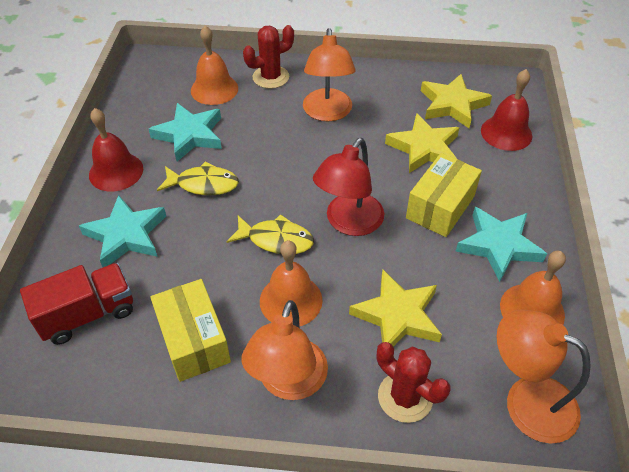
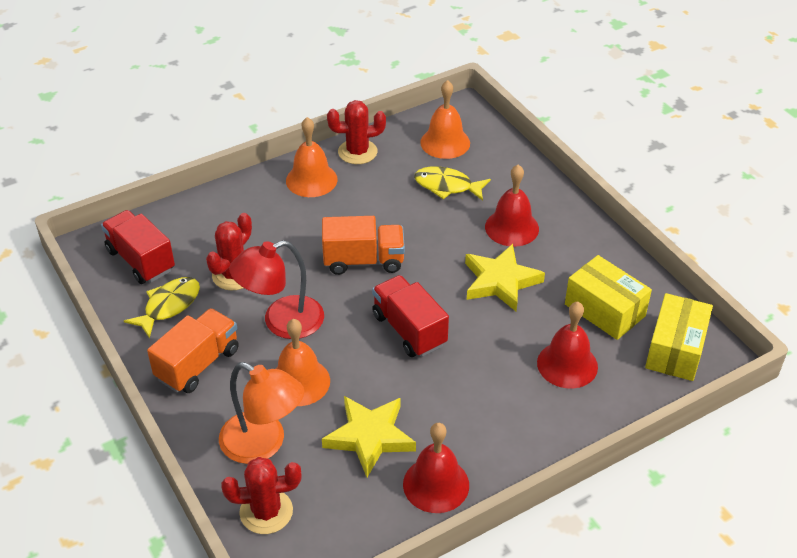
orange lamp: [242,300,328,400] [303,28,356,122] [497,310,591,444] = 3 -> [219,362,304,464] = 1
orange truck: none = 0 -> [147,308,239,393] [322,216,405,275] = 2
red bell: [89,108,143,192] [481,69,532,151] = 2 -> [403,423,469,513] [485,164,539,247] [537,302,598,389] = 3
red cactus: [243,25,294,89] [377,342,450,423] = 2 -> [206,213,252,291] [221,457,302,534] [327,100,386,164] = 3
red truck: [20,263,133,345] = 1 -> [101,210,175,284] [372,275,449,357] = 2
turquoise star: [79,195,166,267] [149,103,222,162] [456,207,547,282] = 3 -> none = 0
yellow star: [349,269,442,347] [385,113,459,173] [421,74,492,128] = 3 -> [322,396,416,477] [465,244,545,311] = 2

